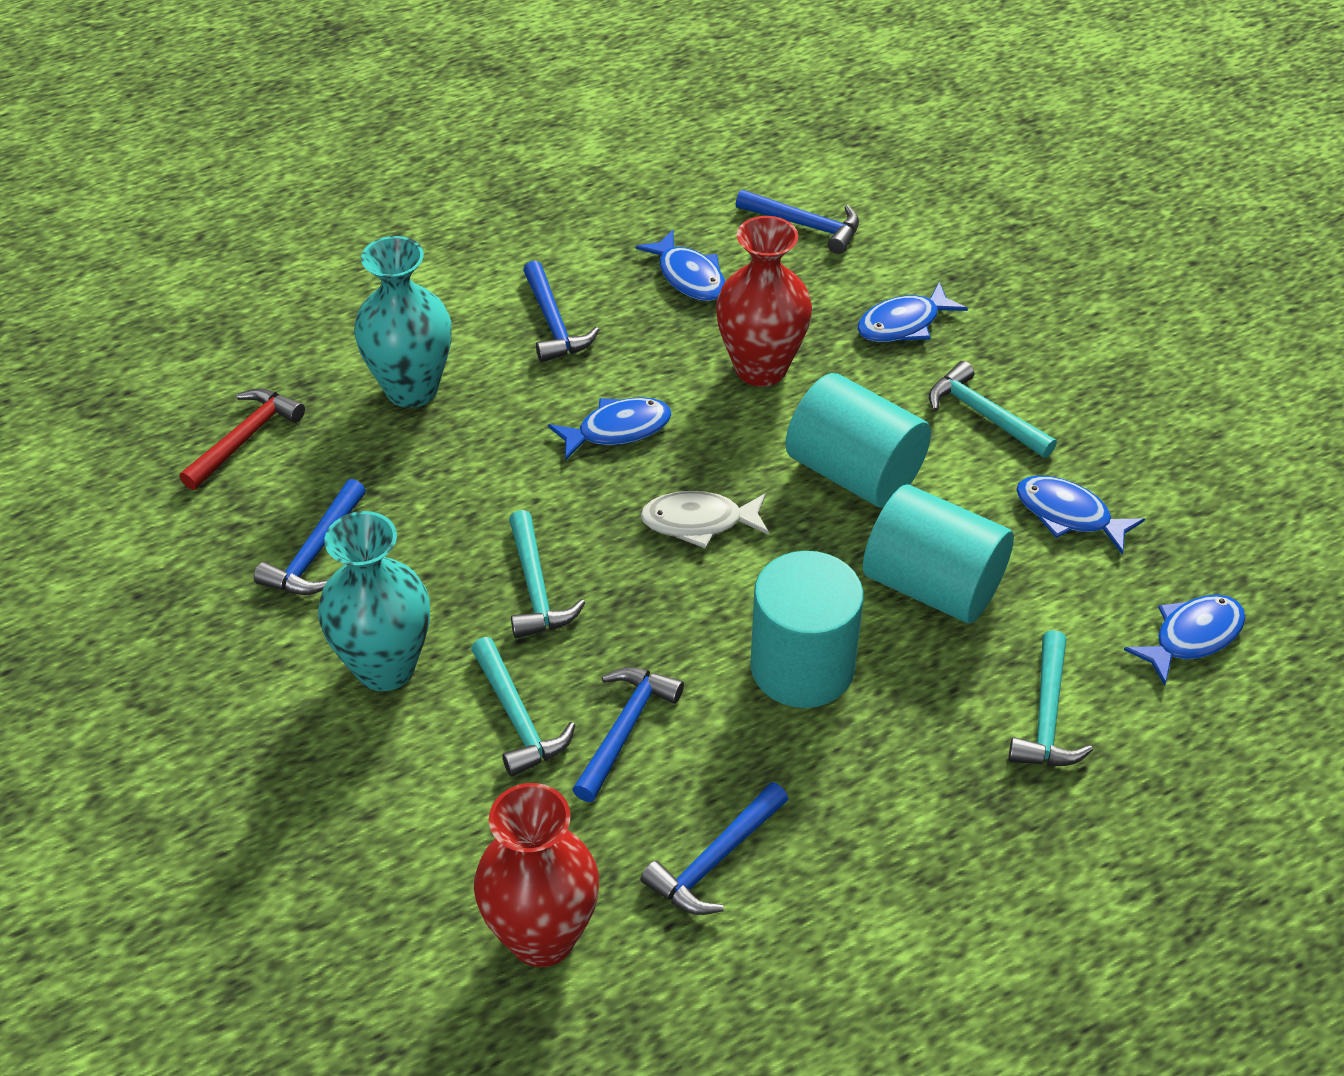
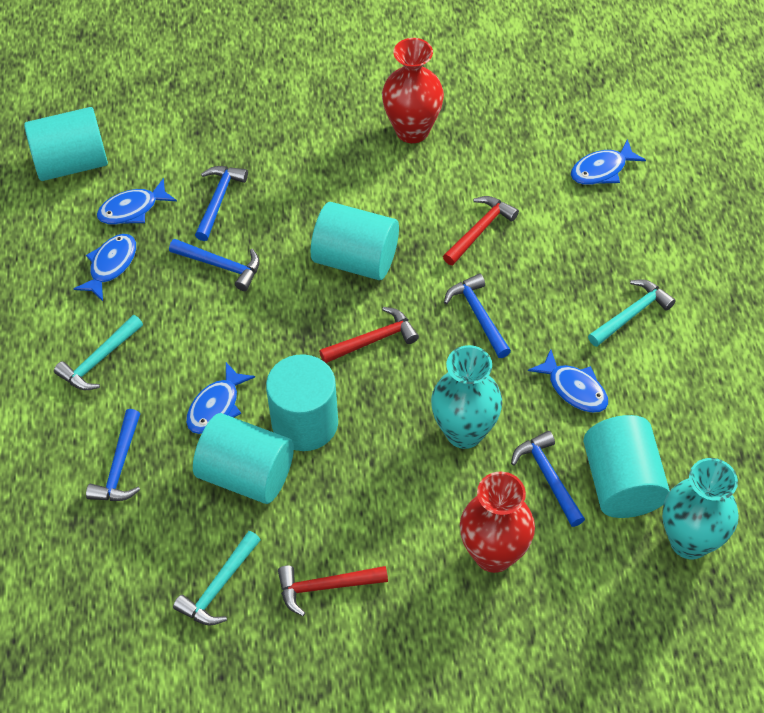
red hammer: [180,388,305,490] = 1 -> [278,565,388,616] [319,307,419,363] [443,196,519,265] = 3
turquoise cylinder: [750,551,864,708] [785,373,931,508] [863,485,1014,624] = 3 -> [24,107,108,181] [193,413,294,504] [266,354,338,451] [311,202,399,280] [583,415,670,518] = 5
turquoise hammer: [471,637,575,777] [509,510,585,638] [929,361,1057,458] [1009,630,1093,766] = 4 -> [54,315,143,390] [173,531,261,626] [588,279,676,347] = 3
white fish: [640,491,769,549] = 1 -> none = 0

